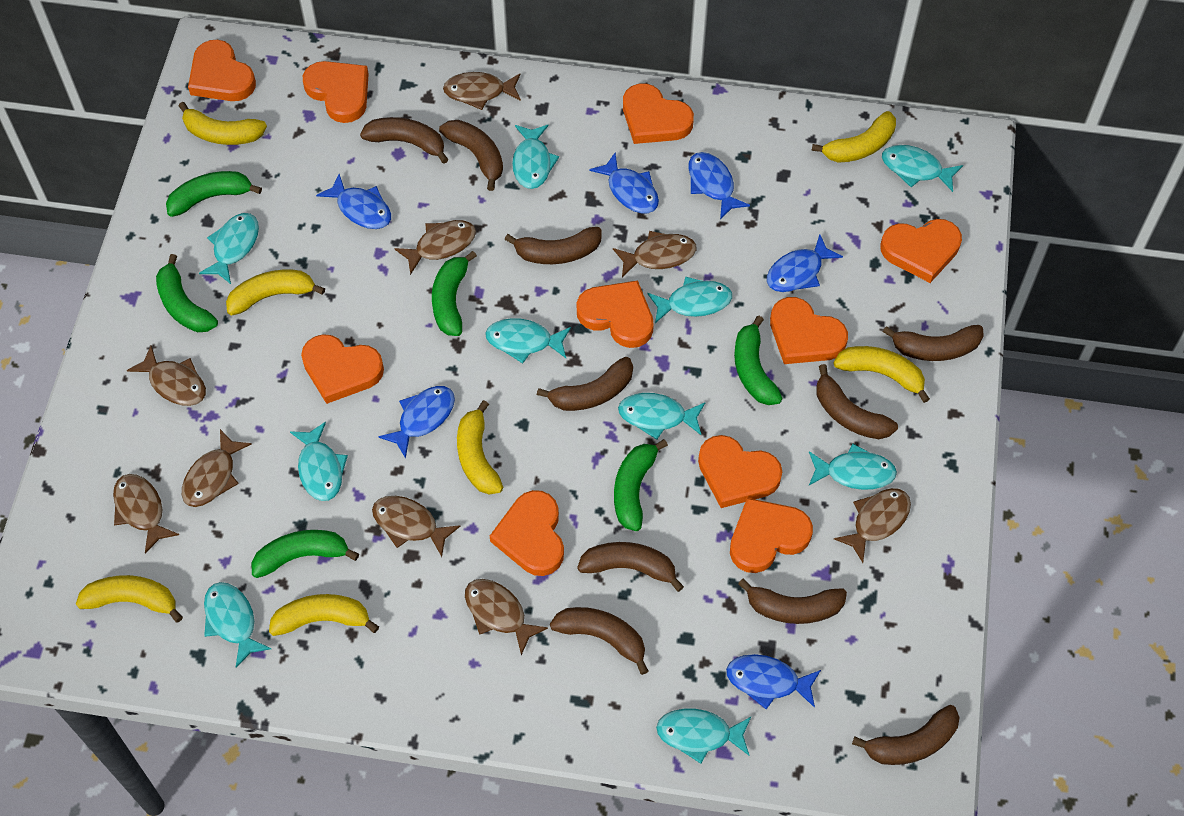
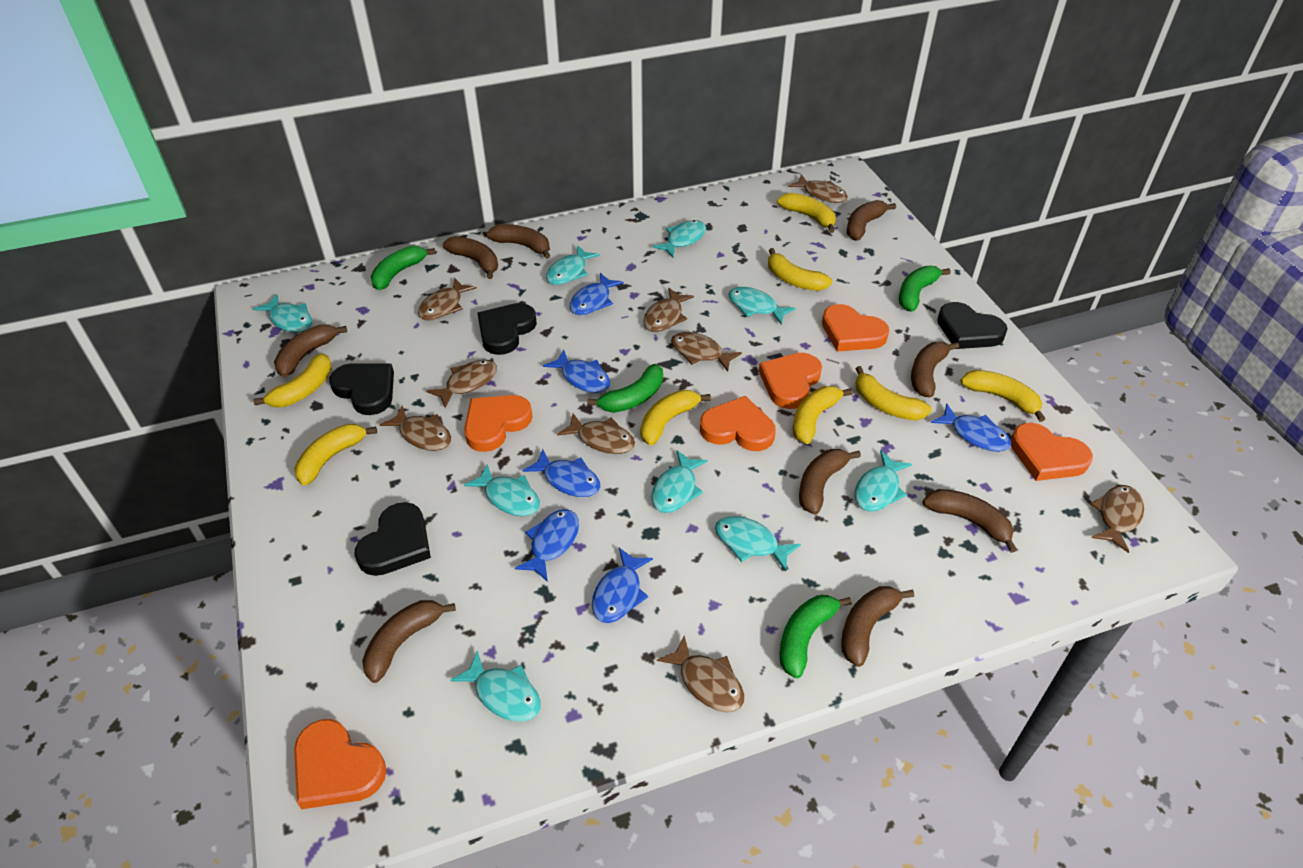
black heart: none = 0 -> [329,363,394,415] [355,502,431,576] [477,303,537,355] [937,302,1008,349] = 4
brown banana: [360,117,449,164] [439,120,503,191] [504,227,602,264] [537,357,633,411] [550,607,648,675] [577,542,684,592] [738,579,847,624] [816,364,898,439] [852,705,959,765] [883,325,984,361] = 10 -> [274,324,347,377] [362,600,456,683] [443,236,498,279] [486,224,550,259] [799,449,861,515] [841,586,914,667] [847,200,896,241] [911,342,959,397] [923,489,1017,553] = 9
green banana: [156,254,218,332] [166,171,262,217] [252,530,359,578] [432,251,477,336] [614,439,668,531] [734,316,783,405] = 6 -> [371,246,436,290] [587,364,663,413] [780,595,852,678] [899,266,950,311] = 4
orange heart: [188,40,256,101] [301,334,384,404] [303,61,369,123] [490,490,564,576] [577,280,654,348] [623,84,694,144] [698,435,782,508] [730,498,813,573] [770,297,848,364] [880,219,962,283] = 10 -> [294,719,387,809] [464,395,533,452] [700,396,776,451] [759,353,822,409] [822,304,889,352] [1011,423,1093,481] = 6
turquoise fish: [199,213,259,284] [204,582,271,668] [290,422,348,501] [485,318,571,363] [512,125,559,189] [618,393,705,440] [647,276,732,323] [656,709,751,764] [809,444,897,490] [882,145,963,192] = 10 -> [253,294,312,333] [450,651,540,722] [464,464,540,516] [546,245,600,285] [651,450,708,513] [652,220,706,257] [715,516,801,571] [728,287,796,325] [855,450,912,512] = 9
yellow banana: [76,575,183,623] [179,102,267,145] [226,270,325,315] [269,594,379,636] [457,400,503,495] [811,111,896,163] [833,346,930,403] = 7 -> [253,353,332,407] [294,424,377,485] [641,390,711,446] [768,248,832,291] [777,193,836,233] [793,386,853,444] [855,366,932,421] [960,370,1045,422] = 8

